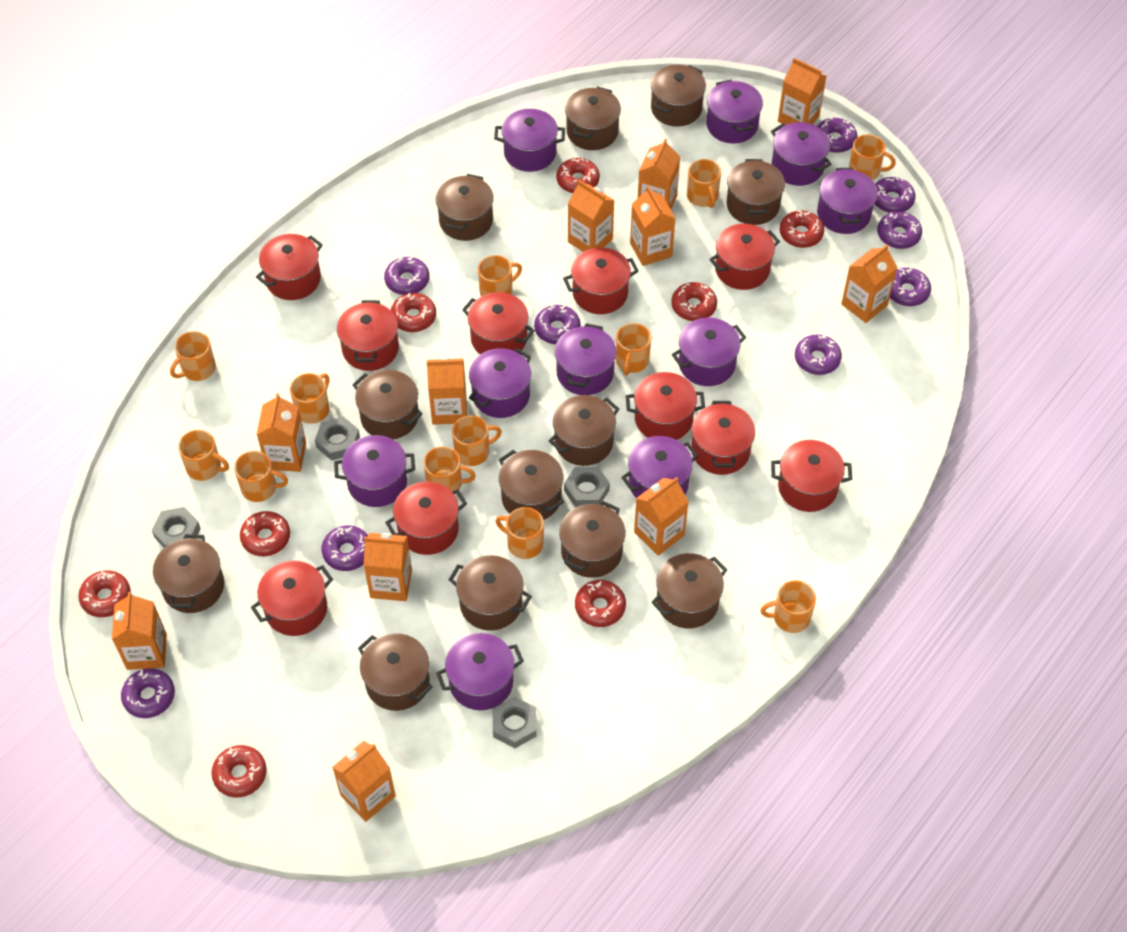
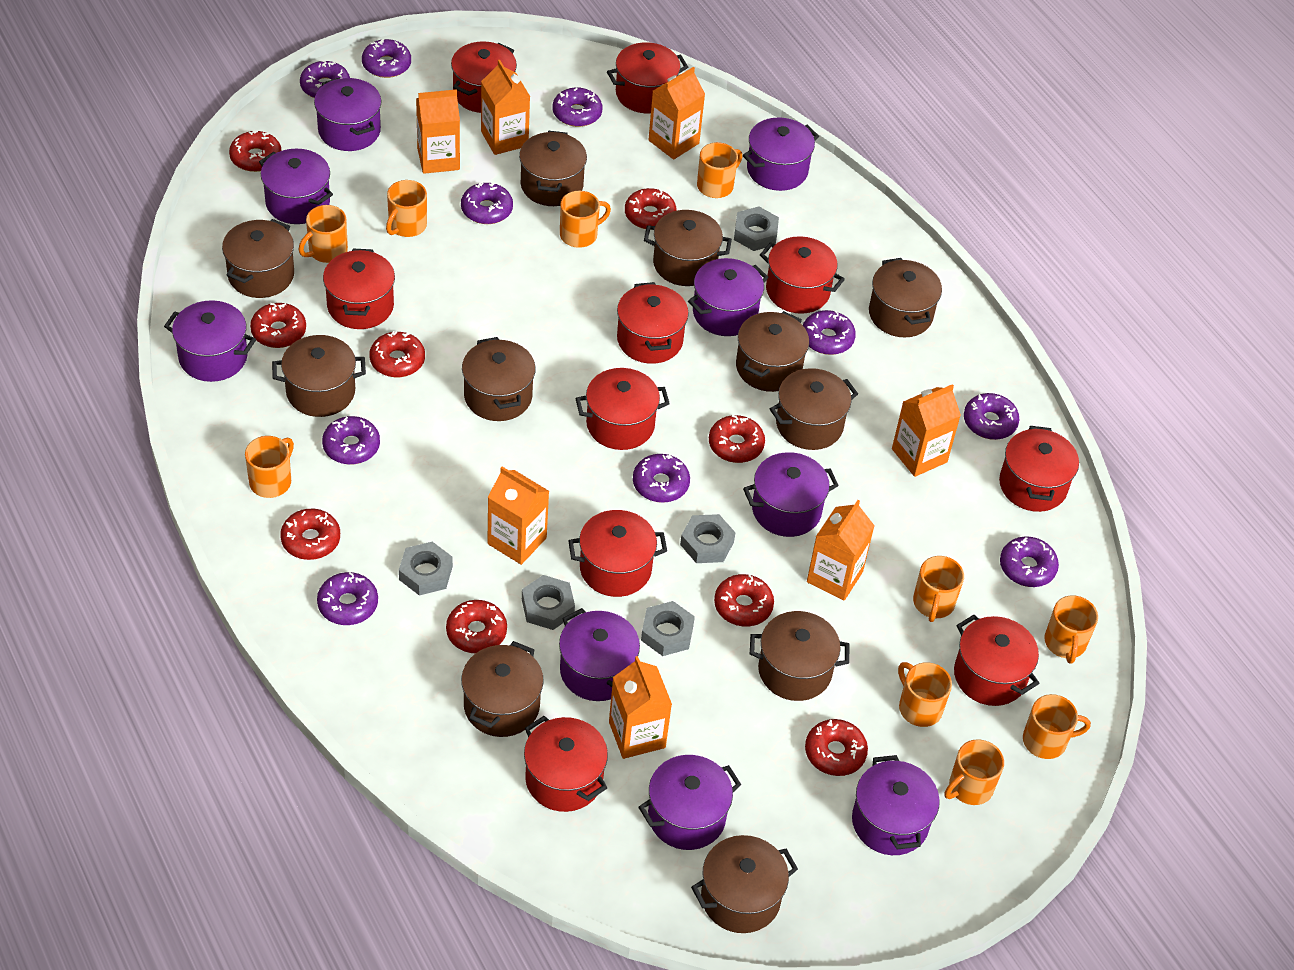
brown pot: [153,534,224,613] [352,370,423,440] [358,633,433,711] [436,174,494,241] [448,555,532,631] [499,450,564,520] [549,395,619,466] [559,501,625,578] [565,86,621,150] [651,65,706,127] [651,553,727,628] [726,159,785,225] = 12 -> [222,219,294,298] [272,335,366,417] [461,641,544,737] [462,337,536,421] [519,131,587,206] [644,210,732,286] [691,835,798,933] [736,311,809,392] [750,611,849,701] [770,368,858,450] [869,258,942,337] = 11
grey nut: [152,507,201,548] [315,417,360,461] [493,696,536,748] [564,466,610,507] = 4 -> [399,542,453,596] [522,575,575,630] [641,601,695,656] [680,514,736,563] [734,207,779,251] = 5
orange carton: [112,592,167,670] [256,393,306,472] [332,741,396,822] [364,533,412,601] [427,357,467,425] [568,180,615,252] [630,186,676,266] [634,477,689,556] [638,139,680,209] [778,58,826,125] [841,244,898,323] = 11 -> [416,89,460,174] [481,60,530,155] [487,467,549,565] [609,656,672,759] [649,67,705,160] [807,500,875,601] [892,384,961,477] = 7
orange mug: [170,331,216,381] [178,430,229,481] [234,451,288,502] [290,373,329,424] [423,446,476,494] [452,415,502,466] [478,255,522,296] [496,507,544,559] [616,323,651,375] [687,159,721,208] [760,580,816,633] [849,134,896,180] = 12 -> [245,436,294,498] [299,205,348,263] [386,180,427,237] [560,191,611,248] [697,142,742,198] [898,662,952,727] [913,556,964,622] [944,739,1004,805] [1023,694,1091,759] [1044,596,1098,664] = 10
purple donut: [121,668,175,718] [322,525,368,571] [384,257,430,295] [534,305,581,344] [795,334,842,375] [817,118,857,153] [875,177,916,213] [877,212,922,249] [890,268,931,306] = 9 -> [300,60,350,98] [317,572,378,625] [322,416,380,465] [362,39,411,78] [461,183,513,224] [553,87,602,127] [633,454,690,503] [803,310,856,355] [964,393,1020,440] [1000,536,1059,587] = 10
purple pot: [334,435,415,507] [436,633,524,710] [469,348,531,418] [494,109,565,172] [555,323,617,395] [621,436,699,498] [672,318,746,386] [707,80,763,143] [771,122,832,186] [817,168,878,234] = 10 -> [164,300,256,382] [259,149,333,224] [314,78,382,151] [559,608,640,701] [639,755,741,850] [688,258,769,336] [743,117,819,191] [743,452,839,537] [852,755,940,855] = 9
red donut: [78,570,131,617] [211,745,267,798] [240,511,290,556] [391,293,436,332] [556,158,600,193] [575,580,626,627] [671,282,717,321] [780,210,824,248] = 8 -> [229,130,281,172] [250,303,306,348] [280,509,340,560] [369,331,425,377] [446,600,507,653] [625,188,677,230] [709,415,765,463] [714,574,774,626] [805,719,868,776] = 9

